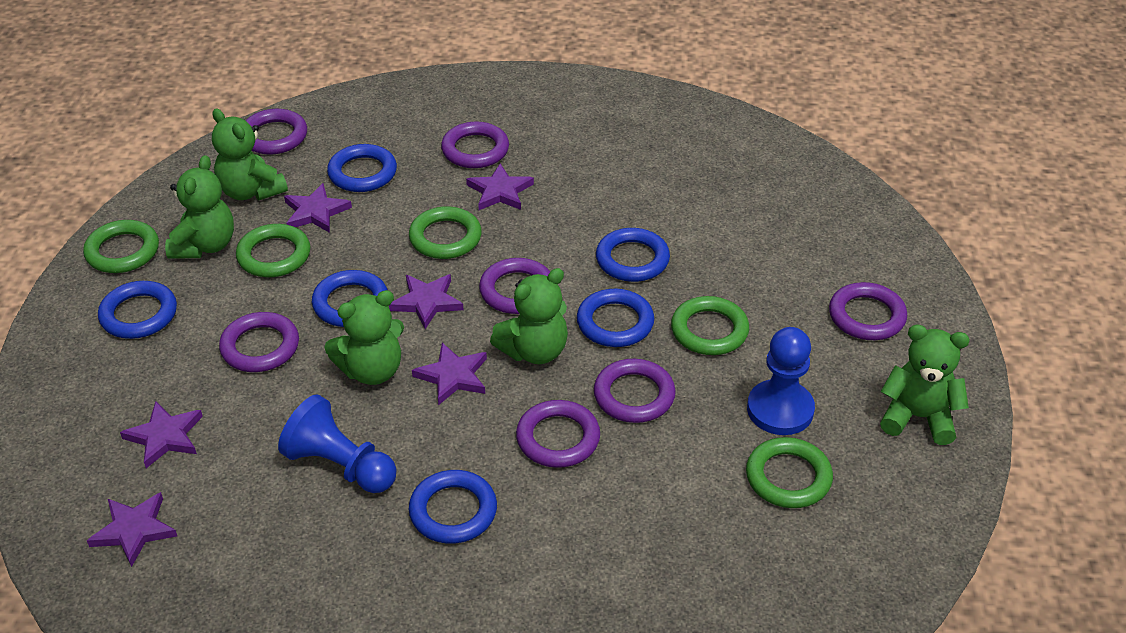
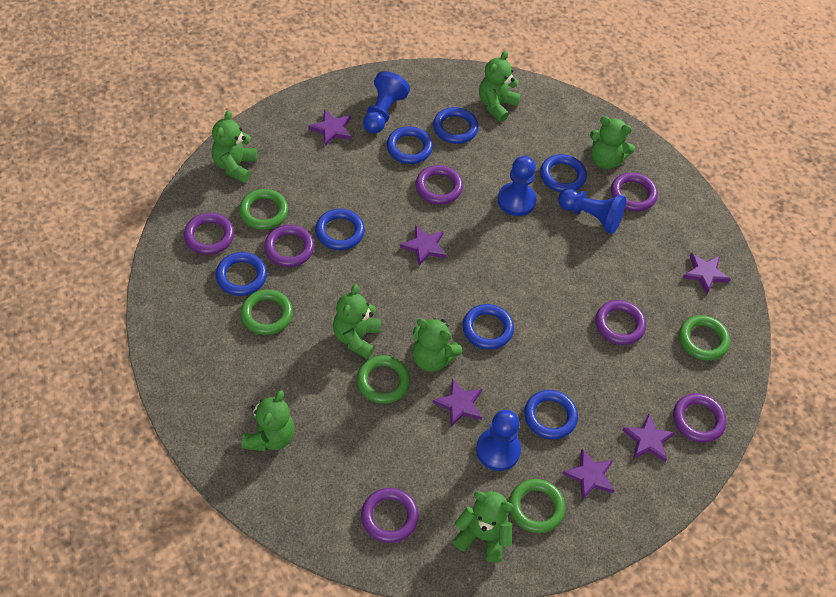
blue pawn: [278,394,397,493] [747,327,815,435] = 2 -> [363,71,410,134] [476,410,521,471] [498,156,536,216] [558,188,626,234] = 4
blue ring: [98,281,177,339] [312,270,388,327] [327,144,397,192] [409,470,497,544] [577,289,654,347] [596,228,670,282] = 6 -> [216,252,267,296] [315,209,365,250] [387,126,433,164] [433,107,479,144] [463,304,514,350] [524,390,578,439] [540,154,587,192] = 7
green teddy bear: [165,155,234,259] [212,108,288,200] [324,290,404,385] [490,268,568,364] [880,325,970,445] = 5 -> [212,110,257,183] [241,390,294,452] [333,284,381,359] [412,318,462,372] [453,491,514,563] [479,51,521,122] [590,116,635,169] = 7

